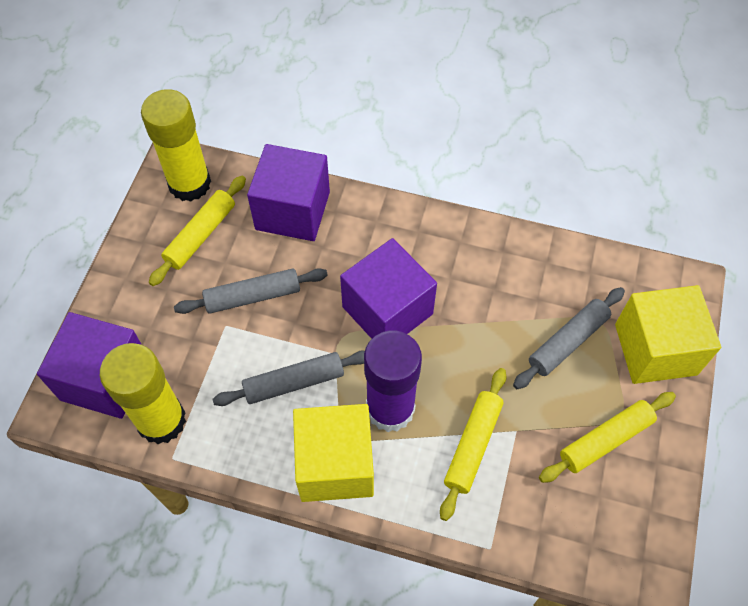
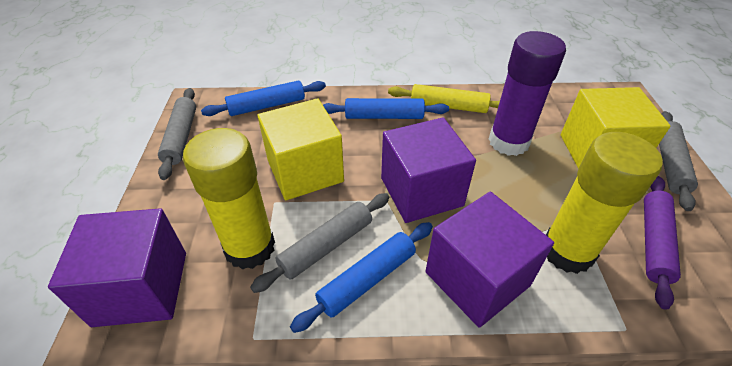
blue rolling pin: none = 0 -> [201,81,326,116] [290,222,433,333] [323,98,449,119] = 3
purple rolling pin: none = 0 -> [644,176,681,310] = 1
yellow rolling pin: [149,176,246,286] [440,368,507,521] [539,392,676,483] = 3 -> [388,84,500,113] = 1

